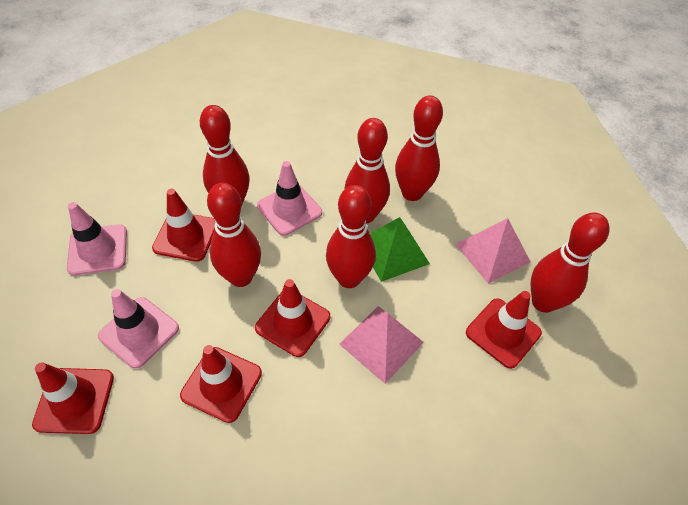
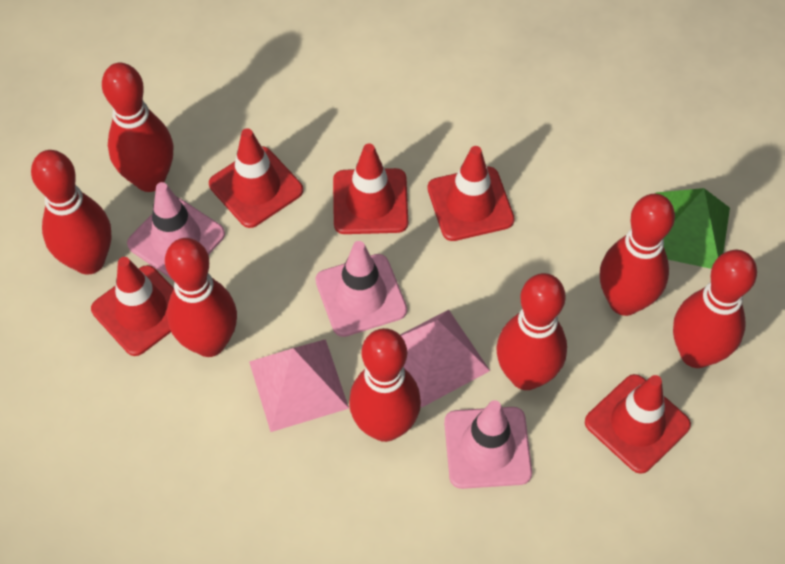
red bowling pin: [200,105,250,207] [207,183,261,287] [326,185,376,288] [344,118,390,224] [395,95,443,201] [531,212,610,313] = 6 -> [31,150,112,275] [102,63,173,192] [165,238,237,357] [349,328,421,442] [496,273,567,390] [600,194,675,316] [673,250,757,368] = 7

